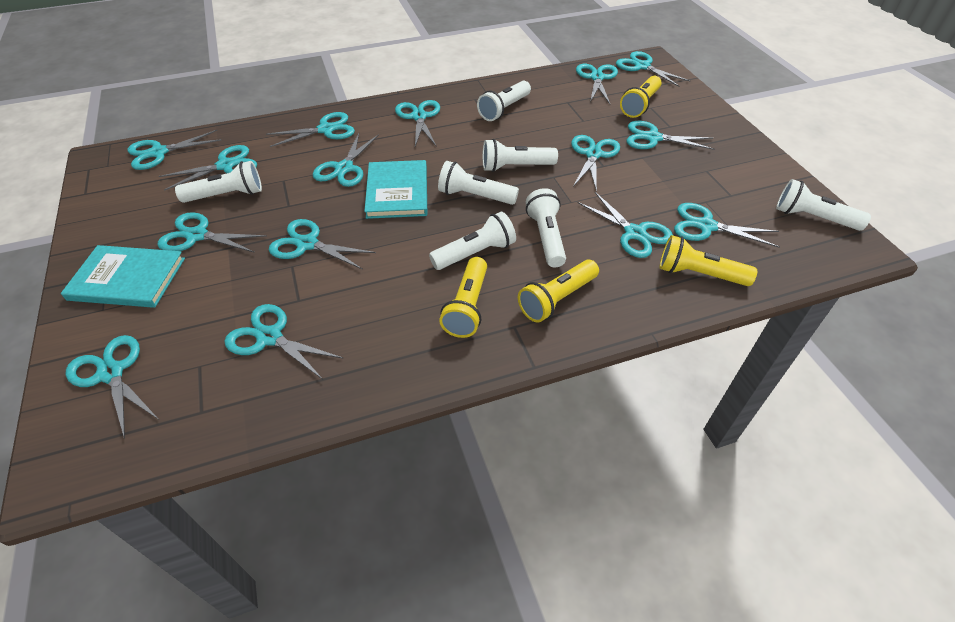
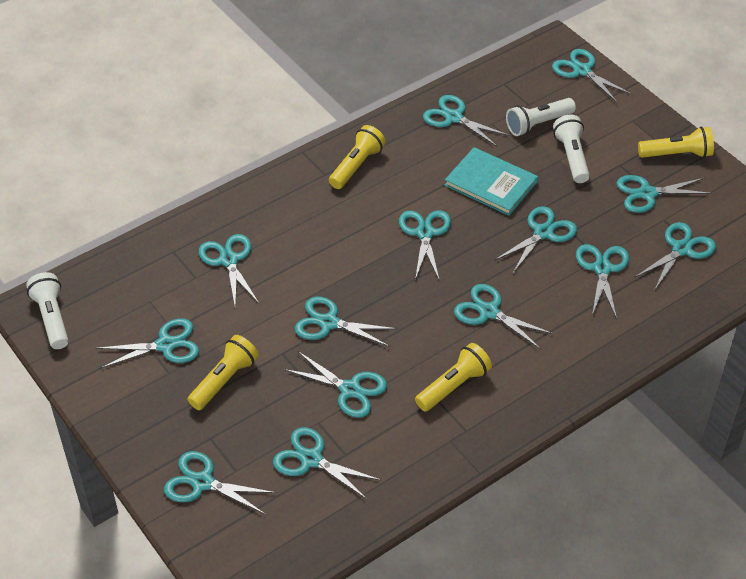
turquoise book: [61,245,185,308] [364,160,427,219] = 2 -> [444,147,538,216] = 1
turquoise scissors: [66,335,158,439] [127,130,221,170] [157,212,267,253] [159,145,257,191] [224,304,344,379] [266,112,355,147] [269,219,376,270] [313,133,379,187] [395,100,440,147] [571,135,620,192] [576,64,618,104] [577,192,673,258] [616,51,690,87] [627,121,715,150] [674,203,779,247] = 15 -> [96,319,199,369] [164,451,276,514] [199,234,259,305] [273,427,381,500] [284,351,387,418] [295,297,397,347] [399,210,451,281] [423,95,510,147] [454,284,554,349] [494,206,577,273] [552,49,632,103] [576,244,629,319] [616,175,712,213] [635,222,716,291] = 14
white flashlight: [175,161,262,203] [429,212,516,270] [438,161,519,205] [477,81,531,121] [482,139,558,172] [526,188,566,267] [776,179,871,231] = 7 -> [26,272,68,349] [506,98,576,136] [553,115,590,183] = 3

